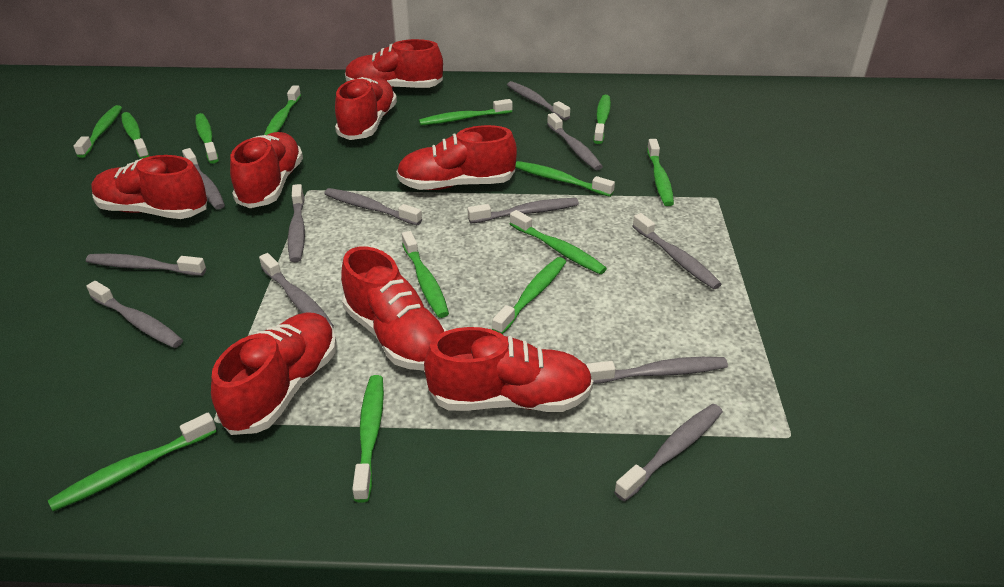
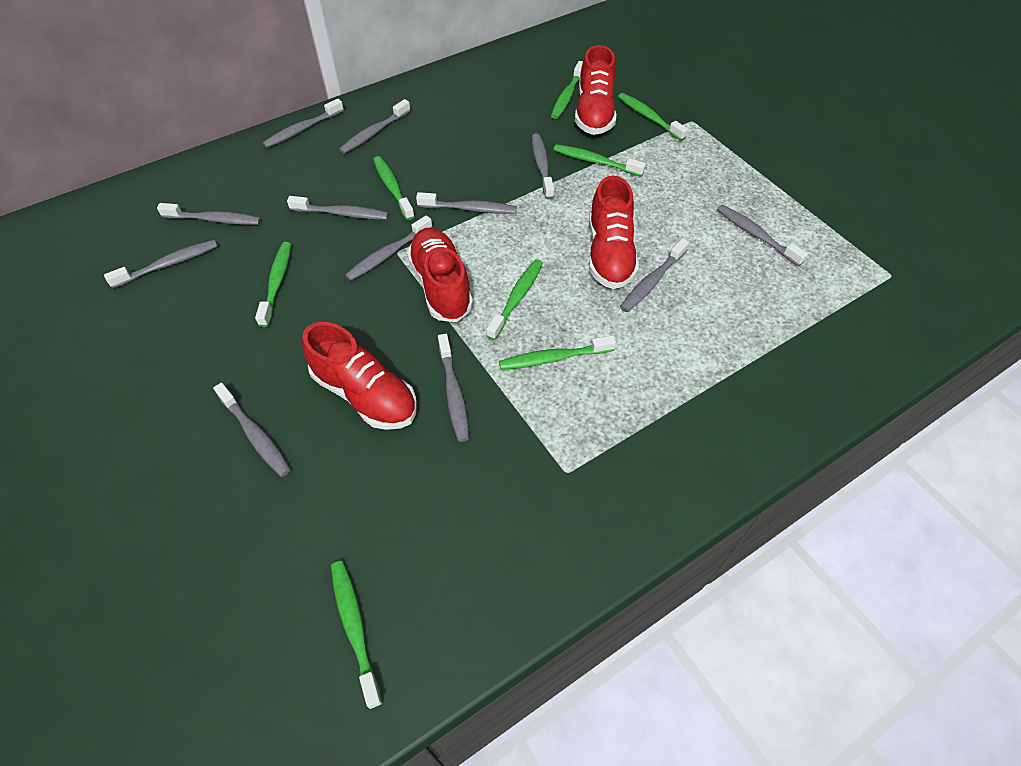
green toothbrush: [48,413,217,512] [73,105,122,158] [121,112,149,159] [195,113,219,163] [264,85,301,135] [352,375,384,503] [402,231,449,318] [419,99,512,125] [492,257,566,334] [510,210,607,274] [515,161,615,197] [594,95,611,144] [647,139,674,206] = 13 -> [255,242,291,327] [331,561,383,709] [373,156,415,220] [486,259,543,340] [499,335,616,370] [551,61,583,119] [554,144,646,177] [618,93,688,141] = 8
red shoe: [91,155,207,219] [211,312,337,435] [230,132,303,208] [335,77,397,140] [341,246,448,371] [345,39,443,88] [396,125,517,190] [424,327,593,412] = 8 -> [302,322,417,430] [407,228,473,322] [575,45,616,135] [589,176,639,289] = 4

